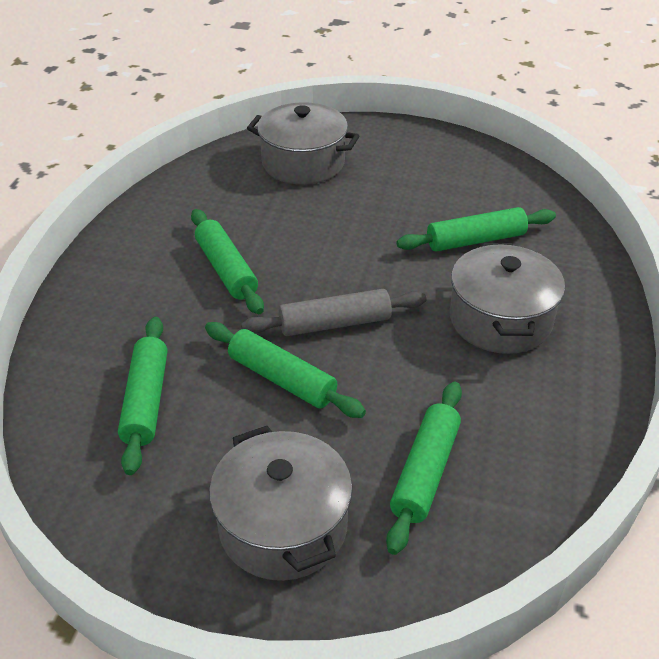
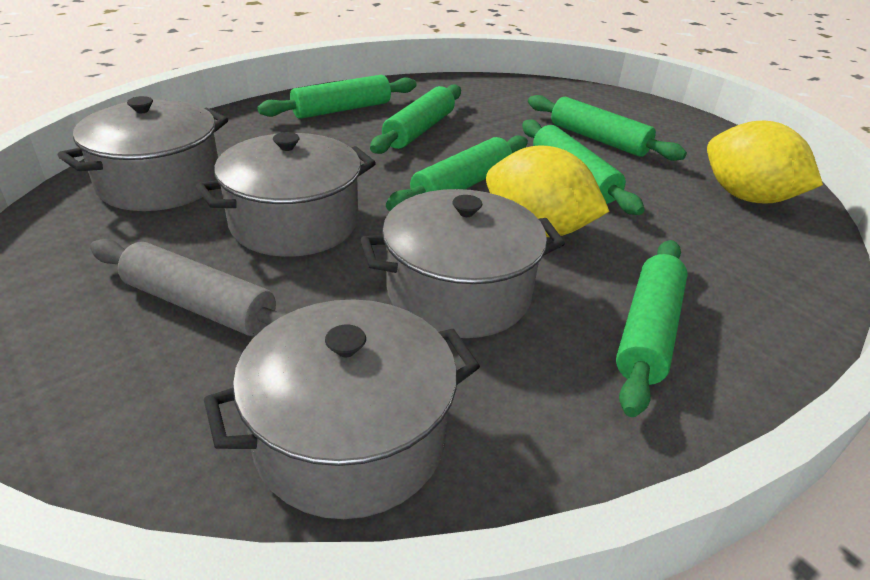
green rolling pin: [118,317,167,475] [191,209,264,314] [205,322,366,418] [386,382,462,555] [396,207,556,251] = 5 -> [258,75,417,119] [370,85,461,154] [386,135,528,211] [522,119,645,215] [528,95,687,161] [616,240,688,417] = 6
grey pot: [209,426,352,581] [247,102,359,185] [450,243,565,354] = 3 -> [57,96,228,211] [196,132,376,257] [204,299,480,519] [360,189,565,338] = 4
yellow lemon: none = 0 -> [486,145,609,237] [707,121,823,204] = 2

